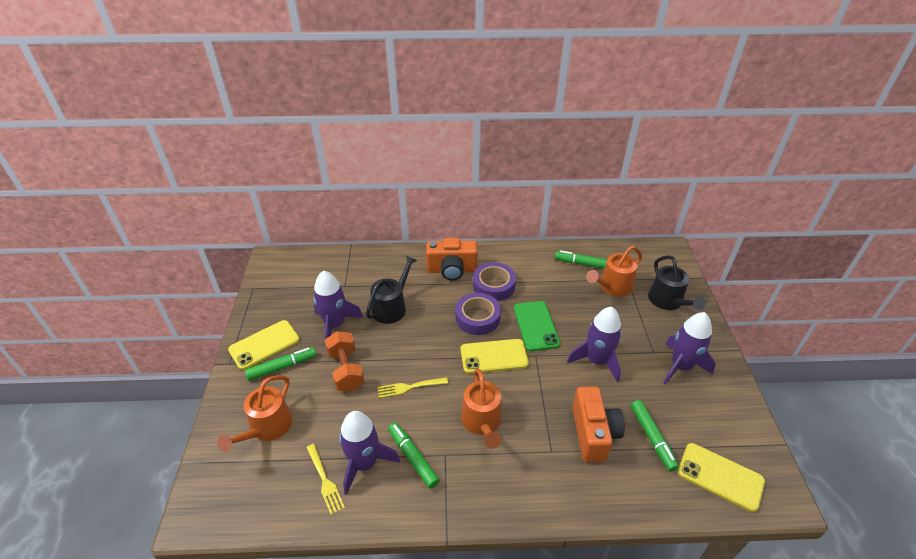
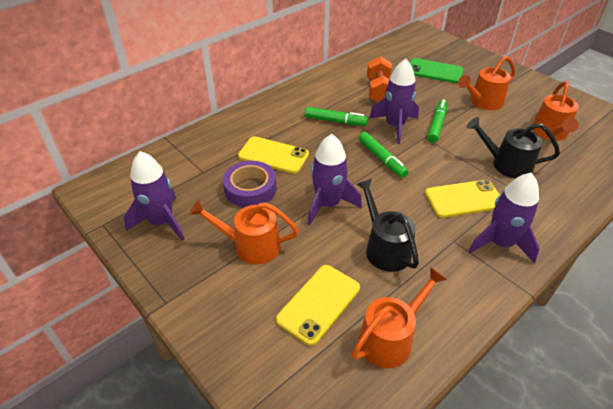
green marker: [245,347,316,381] [388,422,440,489] [555,250,607,269] [631,400,679,472] = 4 -> [305,107,368,126] [359,132,408,178] [427,100,448,143] = 3
orange camera: [426,238,478,280] [572,386,625,462] = 2 -> none = 0
orange watering can: [217,375,293,452] [461,368,502,449] [586,246,642,296] = 3 -> [189,200,299,265] [352,267,447,368] [458,56,516,110] [532,81,579,141] = 4
purple tape: [455,293,501,335] [473,262,516,301] = 2 -> [223,161,277,207] = 1
yellow fork: [306,444,345,515] [378,377,448,398] = 2 -> none = 0

